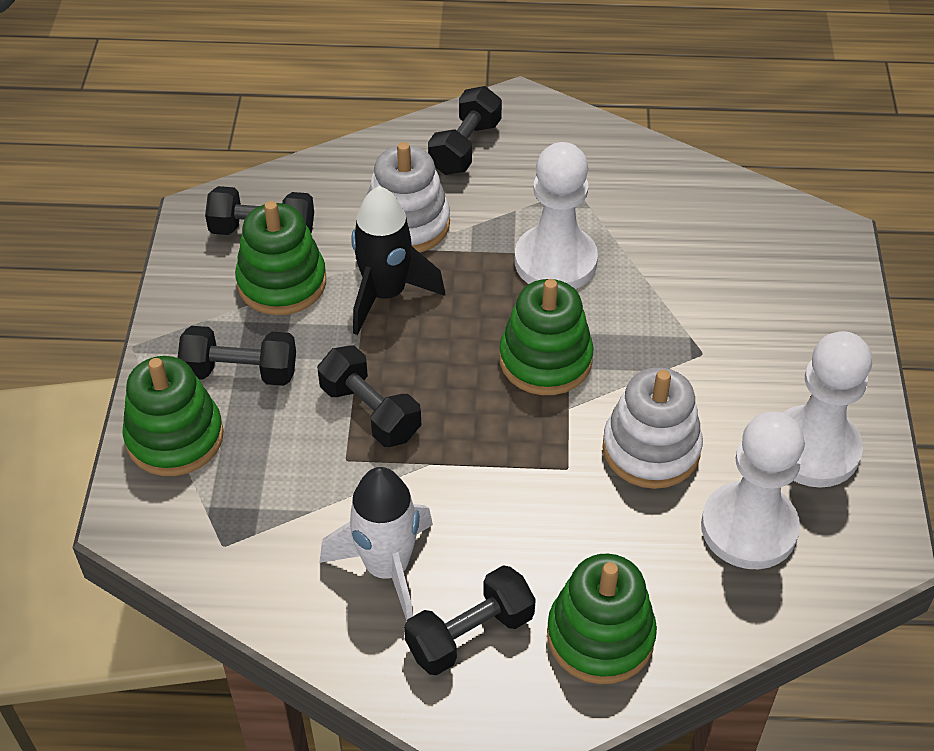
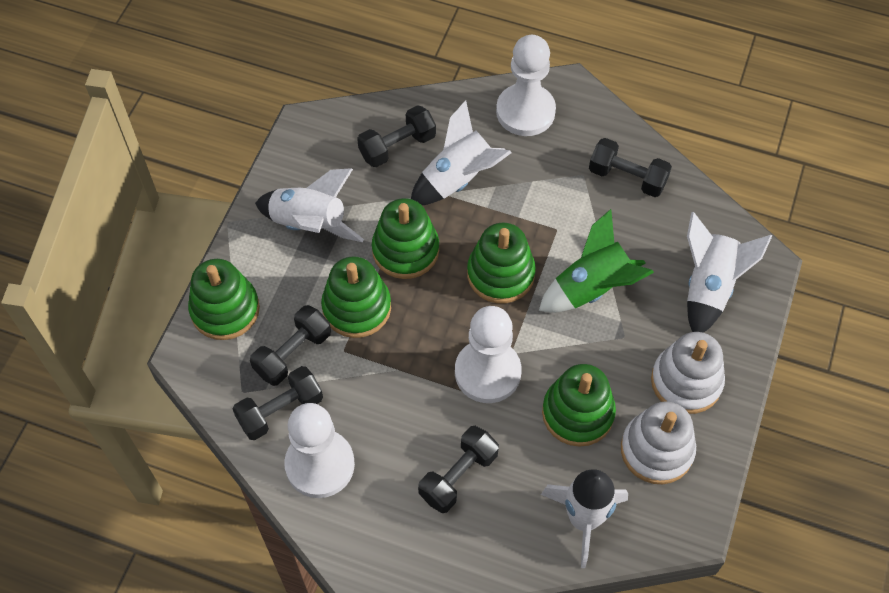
black rocket: [351,186,445,335] = 1 -> none = 0
green rocket: none = 0 -> [539,209,654,313] = 1
green stacking toy: [122,356,224,476] [235,201,326,315] [499,279,594,395] [547,554,657,684] = 4 -> [188,259,260,340] [321,256,391,338] [372,198,439,279] [467,222,536,303] [542,364,616,447] = 5
white rocket: [320,467,433,621] = 1 -> [255,168,364,242] [411,100,512,205] [541,470,628,568] [687,212,772,333] = 4

